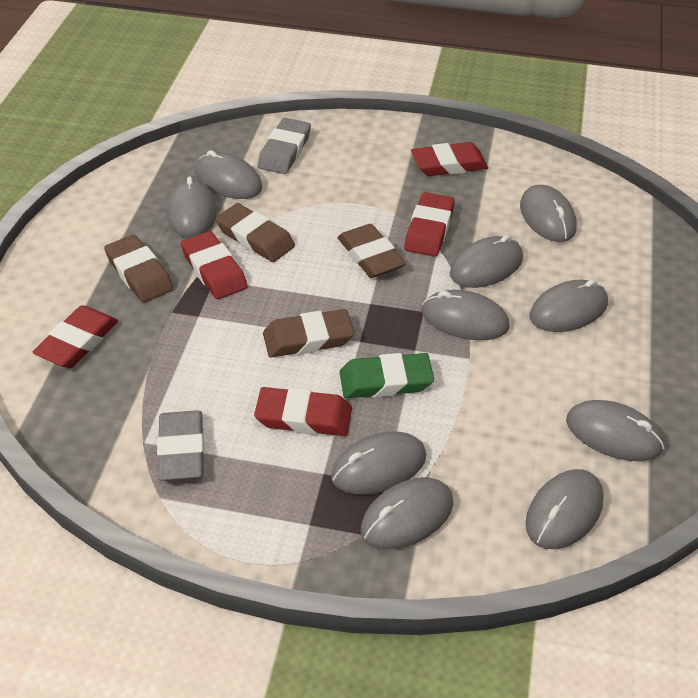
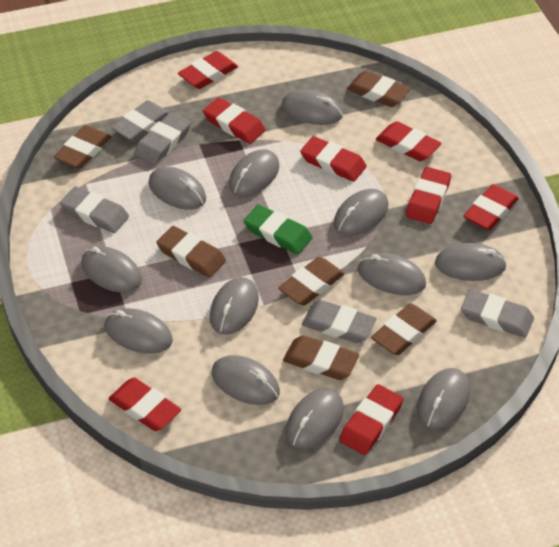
brown eraser: [104,235,174,303] [215,203,295,262] [263,309,355,357] [338,224,406,278] = 4 -> [54,125,111,169] [156,226,226,278] [278,257,345,306] [283,335,359,380] [347,71,411,107] [371,303,437,355] = 6
grey eraser: [157,410,204,481] [258,118,311,174] = 2 -> [60,186,129,233] [111,100,170,142] [135,112,191,165] [302,300,377,343] [461,289,534,338] = 5
grey mouse: [167,176,217,238] [195,150,263,199] [331,432,426,495] [361,477,453,550] [422,290,510,340] [450,235,523,288] [520,185,577,242] [526,469,604,549] [530,280,608,332] [566,400,664,461] = 10 -> [81,246,142,293] [105,308,173,354] [149,167,206,210] [210,277,259,335] [212,355,280,405] [229,149,279,196] [281,89,343,125] [286,388,344,449] [334,189,388,236] [358,253,426,295] [417,368,470,429] [435,243,507,281] = 12
red eraser: [33,305,118,368] [181,231,248,299] [254,387,352,436] [404,192,455,257] [411,142,488,176] = 5 -> [108,378,181,431] [178,51,238,89] [203,97,266,144] [300,136,367,182] [339,384,403,455] [376,121,442,161] [406,167,451,224] [463,184,519,230] = 8

